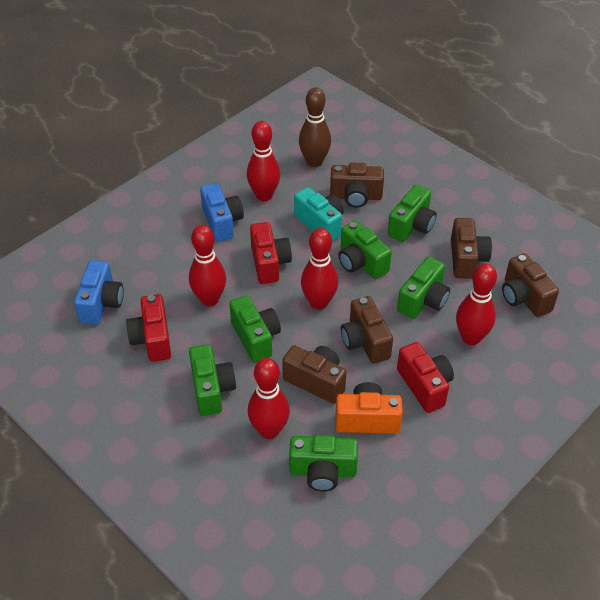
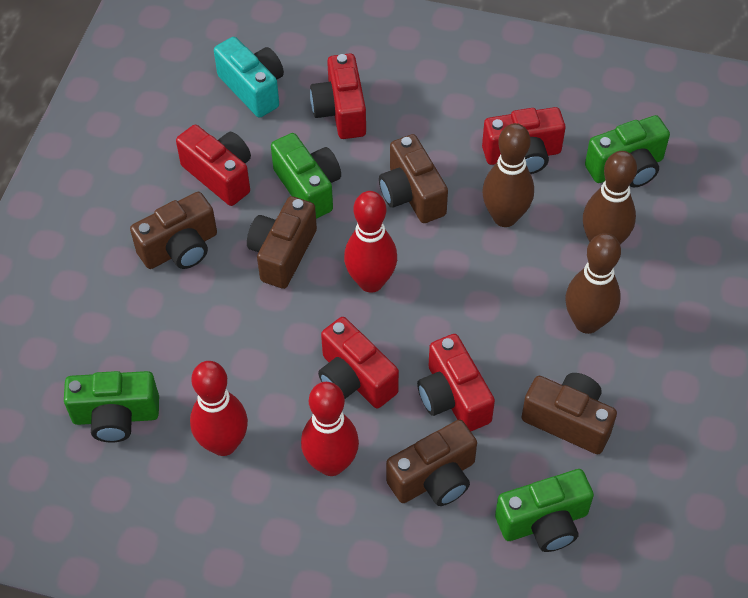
blue camera: [74,260,124,325] [200,183,244,242] = 2 -> none = 0
brown bowling pin: [299,87,331,167] = 1 -> [482,123,534,227] [565,233,621,334] [583,151,637,245] = 3
green camera: [189,344,236,416] [229,295,281,363] [289,435,358,491] [338,220,392,279] [388,185,437,242] [397,257,450,319] = 6 -> [64,371,159,443] [271,133,341,219] [495,469,594,552] [585,115,670,187] = 4
orange camera: [335,382,403,434] = 1 -> none = 0
red bowling pin: [189,225,226,306] [247,121,280,201] [248,358,290,439] [301,228,338,310] [456,263,497,345] = 5 -> [190,361,248,456] [301,382,359,476] [344,191,397,293] = 3
red camera: [126,294,171,362] [250,222,292,284] [397,342,454,413] = 3 -> [176,125,251,206] [310,53,366,139] [318,317,399,409] [417,334,495,431] [482,107,566,174] = 5

